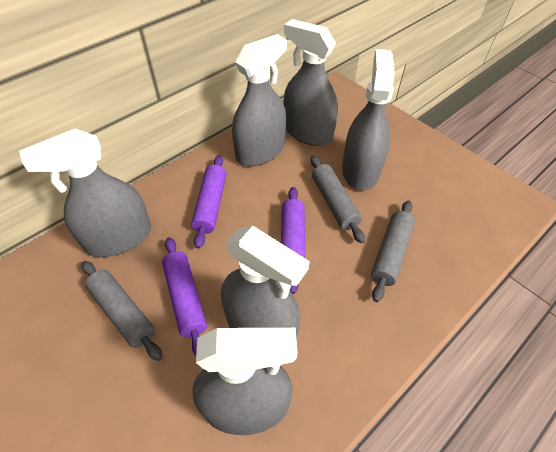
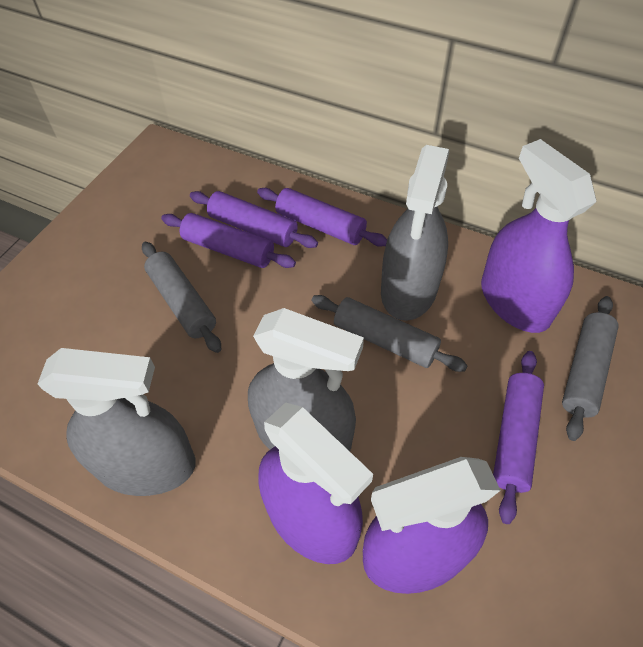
grey spray bottle: [19,129,151,257] [192,328,298,435] [221,225,310,340] [232,34,287,166] [283,19,338,146] [342,49,395,190] = 6 -> [38,348,196,496] [248,308,364,451] [381,145,449,321] = 3
purple rolling pin: [162,237,207,356] [191,155,226,249] [281,187,305,294] = 3 -> [161,213,296,268] [190,191,318,248] [257,188,387,247] [493,351,544,524] = 4
purple spray bottle: none = 0 -> [258,402,373,564] [363,457,501,594] [481,139,596,333] = 3

